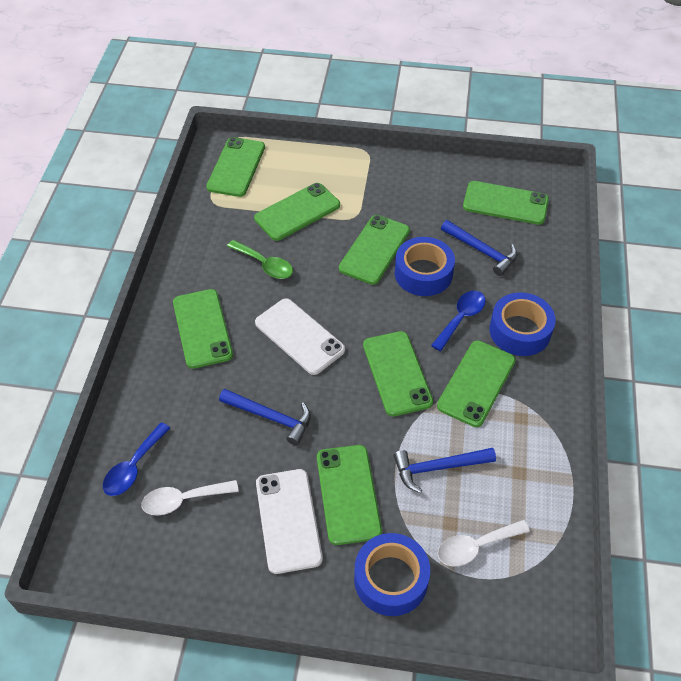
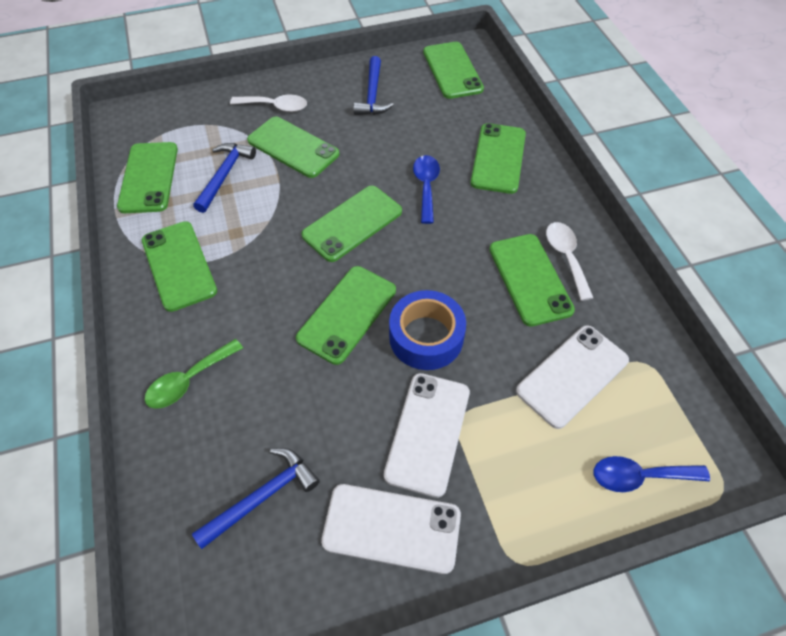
blue tape: [354,533,430,616] [395,237,455,296] [489,292,556,356] = 3 -> [389,290,466,370] = 1
white phone: [255,298,345,375] [256,469,323,574] = 2 -> [321,484,461,574] [384,373,470,498] [516,325,629,429] = 3

